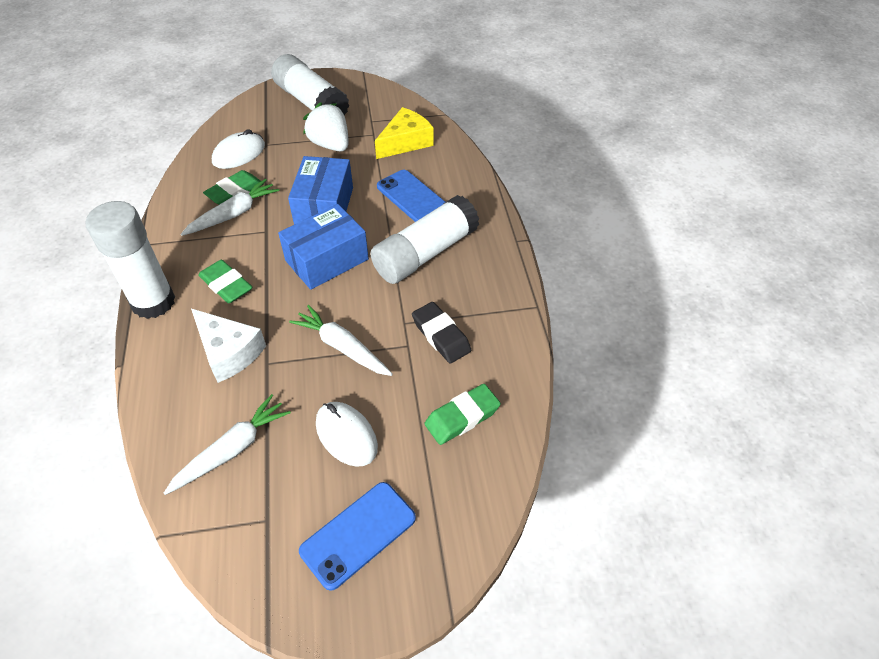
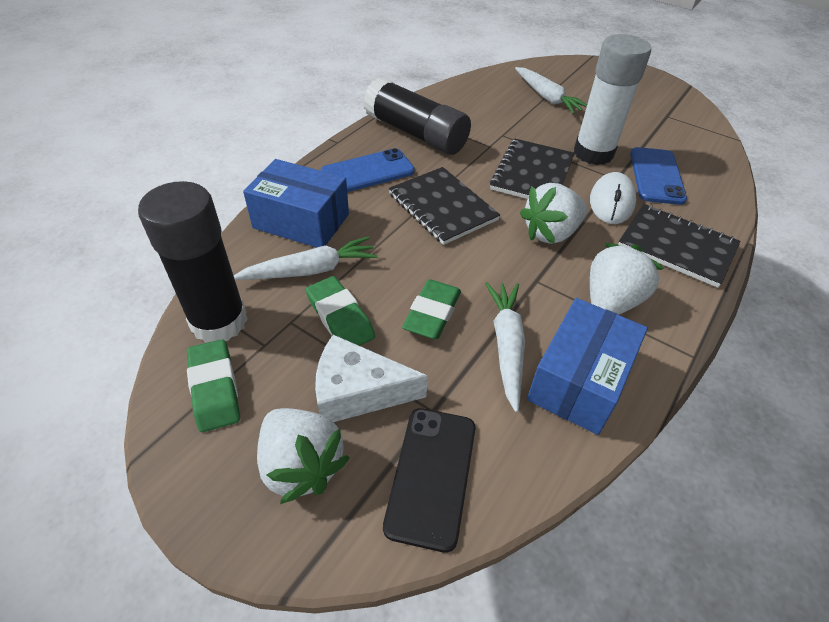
black eraser: [412,302,471,363] = 1 -> none = 0
black glue stick: none = 0 -> [138,181,248,343] [363,77,471,155] = 2
black notebook: none = 0 -> [389,167,500,245] [490,139,575,199] [618,204,741,288] = 3
black phone: none = 0 -> [383,408,475,553] = 1
white glue stick: [86,201,175,319] [271,54,349,116] [370,195,479,284] = 3 -> [574,34,651,165] = 1
white mouse: [212,129,265,169] [316,402,378,467] = 2 -> [590,172,636,224] = 1
white strawberry: [303,102,349,151] = 1 -> [257,408,350,504] [520,183,587,244] [590,243,664,315] = 3
yellow cheese: [375,107,434,159] = 1 -> none = 0

